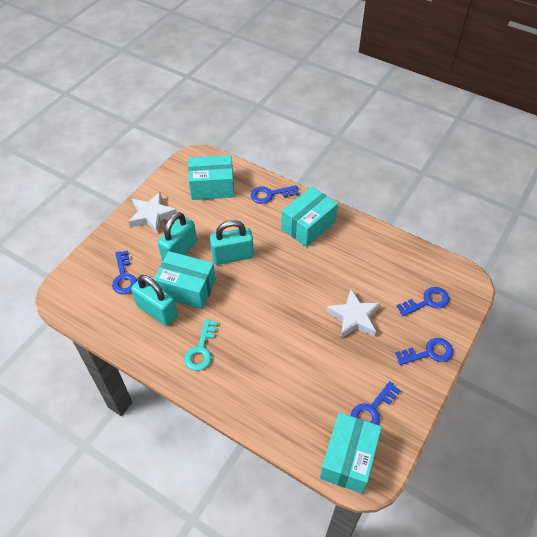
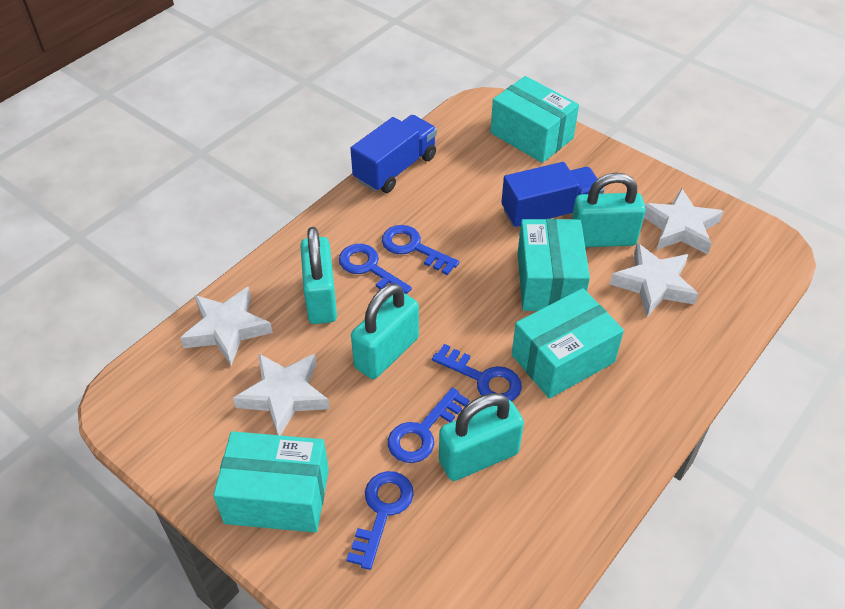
blue truck: none = 0 -> [350,115,437,193] [501,162,604,228] = 2
turquoise key: [184,319,218,371] = 1 -> none = 0
turquoise padlock: [131,275,178,326] [158,212,197,261] [210,220,254,265] = 3 -> [300,227,337,324] [351,283,419,379] [439,393,524,481] [572,173,646,247] = 4
white star: [129,192,177,234] [326,289,380,338] = 2 -> [180,287,273,366] [233,353,330,435] [610,243,698,317] [644,188,724,255] = 4

